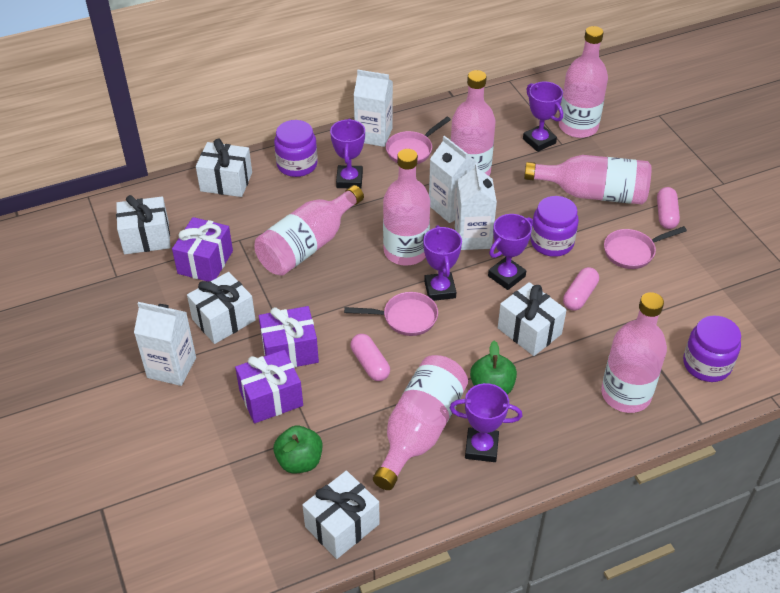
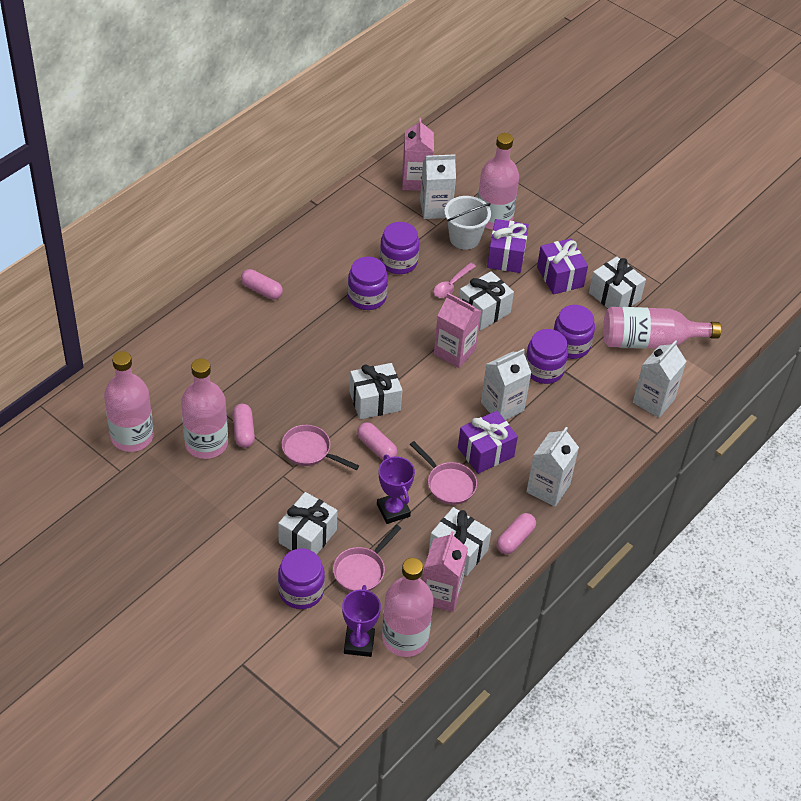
green apple: [274,426,322,474] [470,341,517,395] = 2 -> none = 0
pink bottle: [254,185,364,276] [373,355,468,490] [383,149,430,266] [451,70,496,176] [524,155,651,204] [559,26,608,138] [601,292,667,413] = 7 -> [104,351,154,452] [181,358,228,459] [382,558,433,657] [478,133,519,230] [603,307,721,348] = 5
pink capsule: [351,334,390,381] [563,267,599,311] [657,187,680,229] = 3 -> [232,404,255,448] [241,269,283,300] [357,422,397,461] [497,513,536,554] = 4
pink carton: none = 0 -> [402,118,434,191] [423,531,468,612] [434,293,481,368] = 3
pink spoon: none = 0 -> [433,262,476,298] = 1
purple jar: [274,120,318,177] [530,196,579,257] [683,315,741,382] = 3 -> [278,549,325,609] [348,257,388,310] [380,222,419,274] [526,329,568,384] [553,305,595,359] = 5
purple trophy: [330,119,365,189] [423,225,462,301] [450,383,523,462] [488,214,533,290] [523,82,563,152] = 5 -> [342,585,381,657] [377,455,415,524] = 2
white bucket: none = 0 -> [444,196,491,250] = 1

